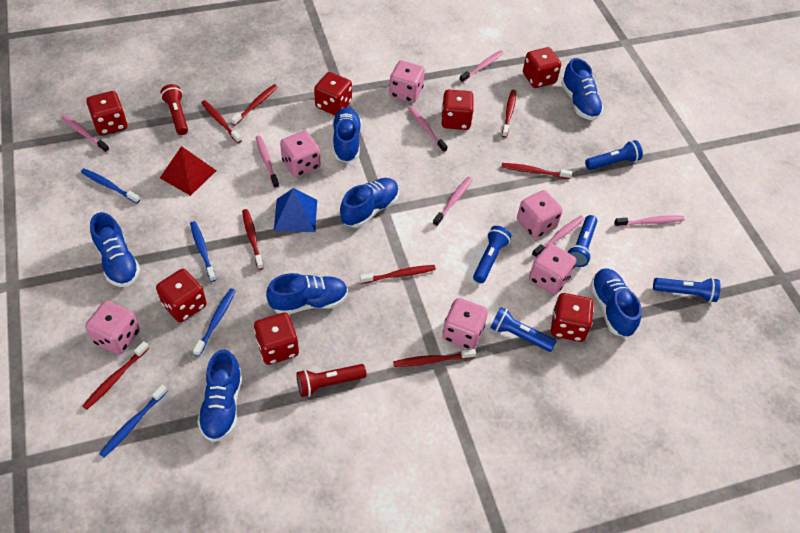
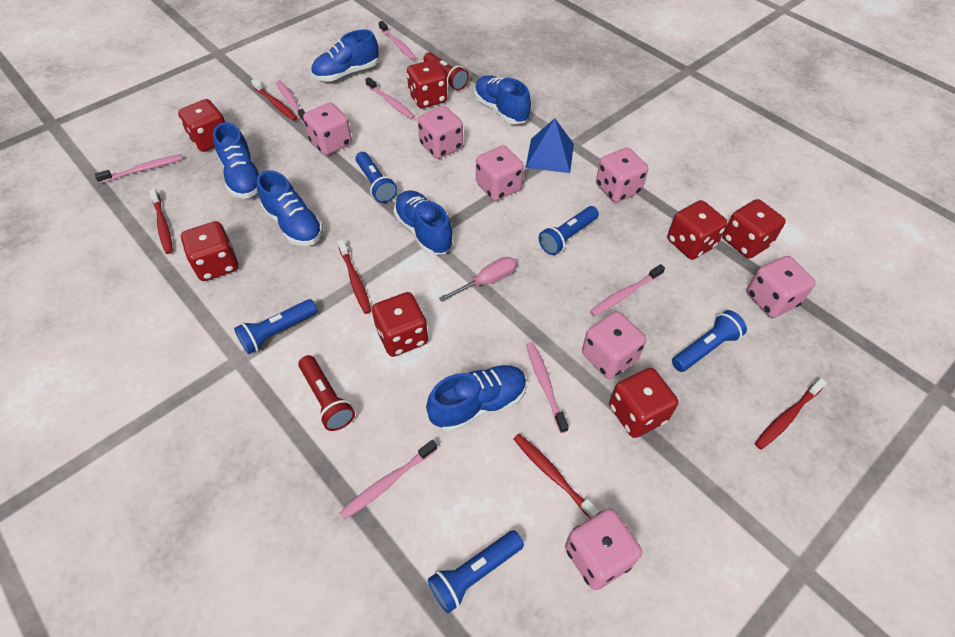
blue shoe: [90,212,140,287] [197,350,242,442] [266,273,348,314] [332,107,361,163] [340,178,399,228] [561,58,603,120] [590,268,642,337] = 7 -> [213,122,260,198] [257,170,323,246] [311,30,379,82] [393,190,454,255] [426,365,527,432] [474,75,531,124] = 6
blue toothbrush: [81,168,140,203] [99,385,167,457] [190,221,217,282] [193,289,235,357] = 4 -> none = 0
pink dice: [85,301,140,355] [280,131,321,177] [389,61,425,103] [442,298,488,349] [517,190,563,238] [529,243,576,295] = 6 -> [303,102,352,155] [418,106,463,159] [476,145,524,201] [565,509,642,590] [582,311,646,379] [596,147,648,203] [747,256,816,318] = 7
pink screwdriver: none = 0 -> [439,257,517,302] = 1
red pyramid: [160,146,216,196] = 1 -> none = 0
red toothbrush: [82,341,149,410] [201,100,242,143] [231,84,278,126] [242,209,264,270] [360,265,436,284] [393,349,476,367] [501,163,572,179] [502,90,516,138] = 8 -> [149,188,173,254] [251,79,298,121] [338,240,371,314] [513,434,600,518] [755,378,827,450] = 5

